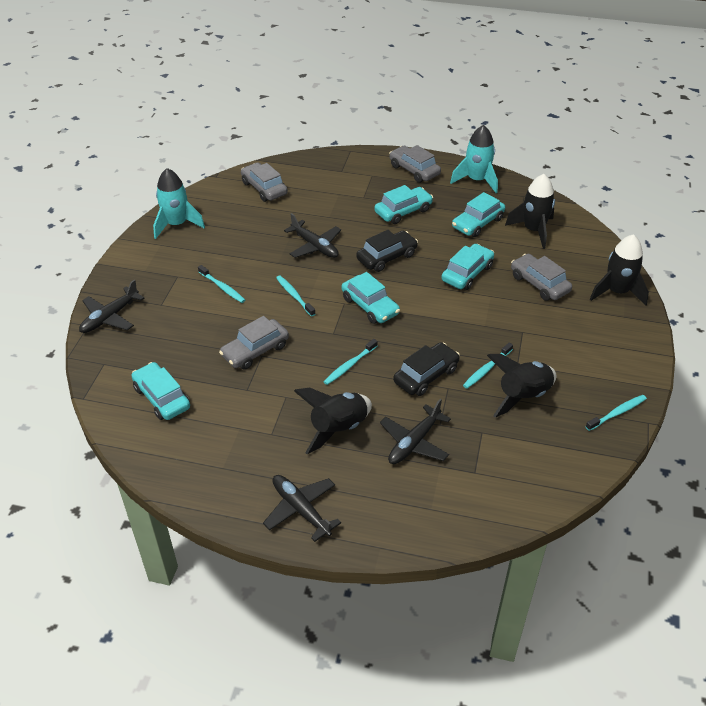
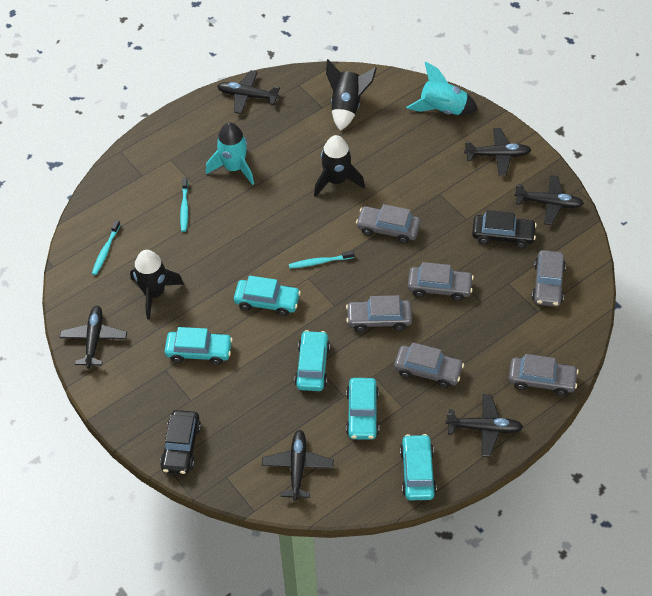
black plane: [79,280,144,333] [263,475,341,542] [284,213,341,258] [380,399,451,464] = 4 -> [60,306,127,368] [217,70,280,114] [262,430,334,501] [445,394,523,457] [464,128,531,175] [514,175,584,225] = 6
black rocket: [294,388,372,454] [487,354,556,418] [505,174,555,249] [590,234,649,306] = 4 -> [130,250,184,319] [314,135,365,197] [326,59,377,131] = 3
grey car: [219,316,289,370] [241,162,288,202] [389,145,441,183] [511,254,572,301] = 4 -> [346,295,412,332] [356,204,421,243] [394,343,464,388] [408,262,474,301] [509,354,579,396] [532,250,566,307] = 6
turquoise toothbrush: [198,265,245,303] [276,275,315,317] [323,339,378,385] [463,343,513,389] [586,395,647,431] = 5 -> [92,220,120,275] [180,177,188,232] [289,250,354,269] = 3

